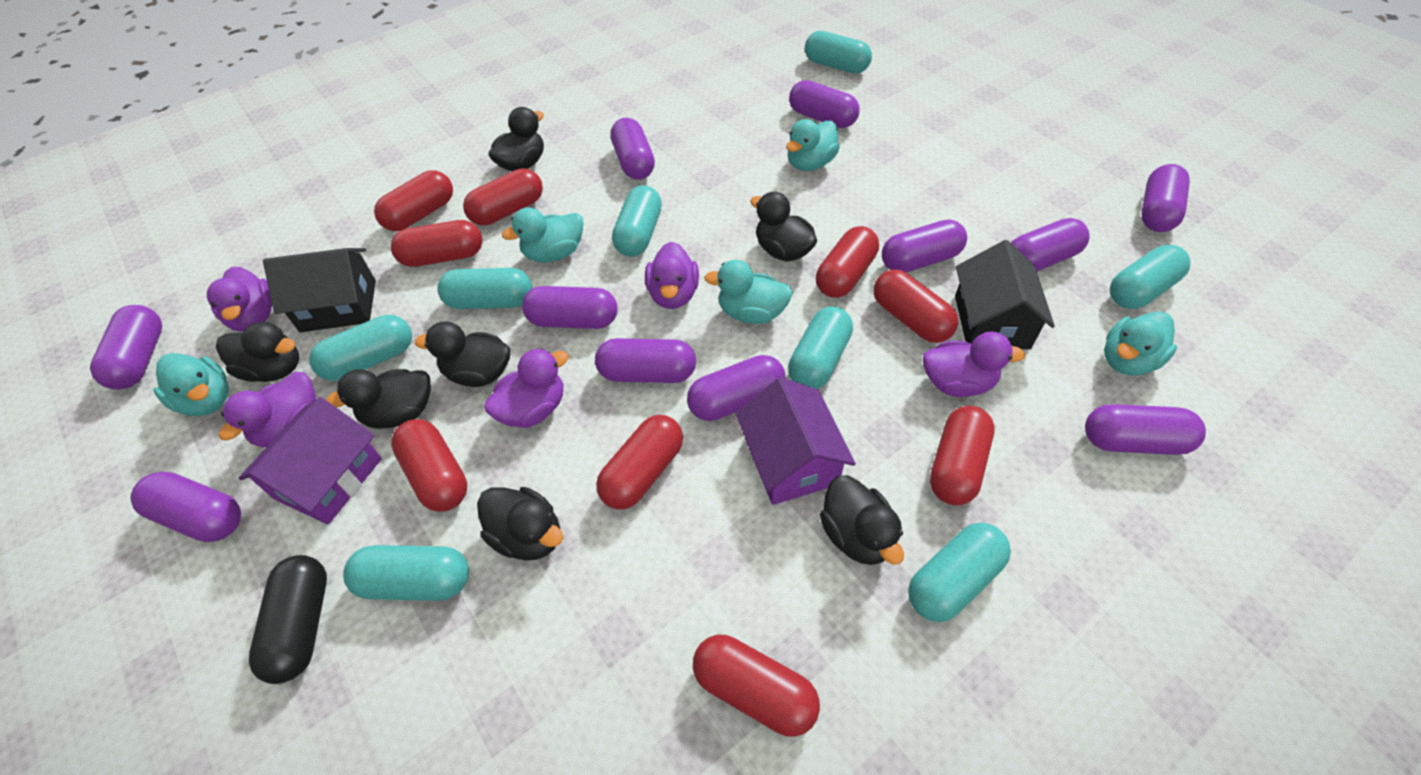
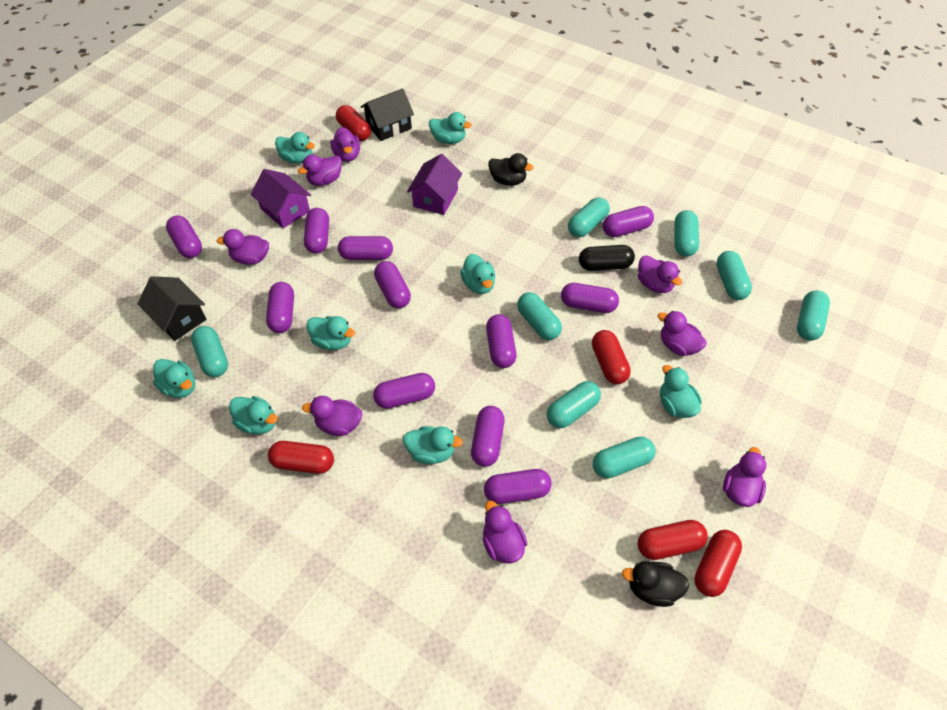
black duck: [216,322,299,382] [326,369,431,429] [415,321,510,387] [477,487,563,561] [488,107,544,171] [750,192,817,262] [820,475,904,565] = 7 -> [488,153,534,186] [622,561,689,607] = 2
purple duck: [207,267,272,332] [219,372,316,447] [484,348,569,428] [645,242,699,309] [923,331,1025,397] = 5 -> [216,229,269,265] [298,155,342,186] [302,396,362,436] [331,127,360,162] [483,501,527,564] [638,255,682,293] [658,311,707,356] [723,447,766,507] = 8
red capsule: [374,170,453,231] [391,220,483,267] [391,419,467,512] [463,168,543,226] [596,415,683,509] [693,635,820,737] [816,226,879,298] [874,269,958,343] [930,406,995,506] = 9 -> [268,441,334,474] [336,105,371,141] [592,330,631,384] [638,520,708,560] [694,530,742,597] = 5
turquoise duck: [154,353,229,416] [502,208,584,263] [704,260,793,324] [786,119,840,171] [1104,311,1177,376] = 5 -> [153,359,195,398] [229,396,278,435] [275,132,315,164] [306,316,355,350] [403,426,463,464] [429,112,472,144] [460,254,496,294] [660,365,702,418] = 8

